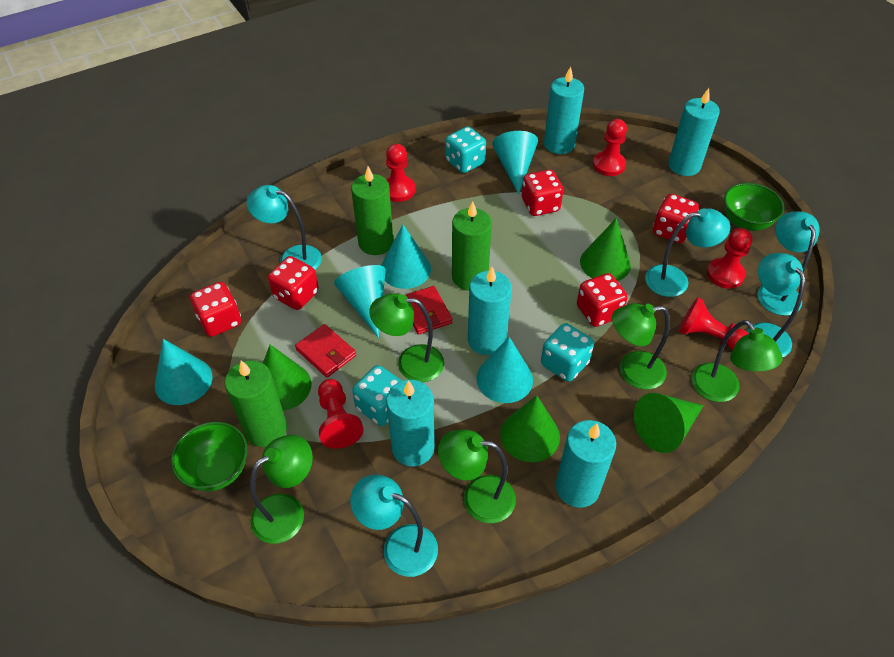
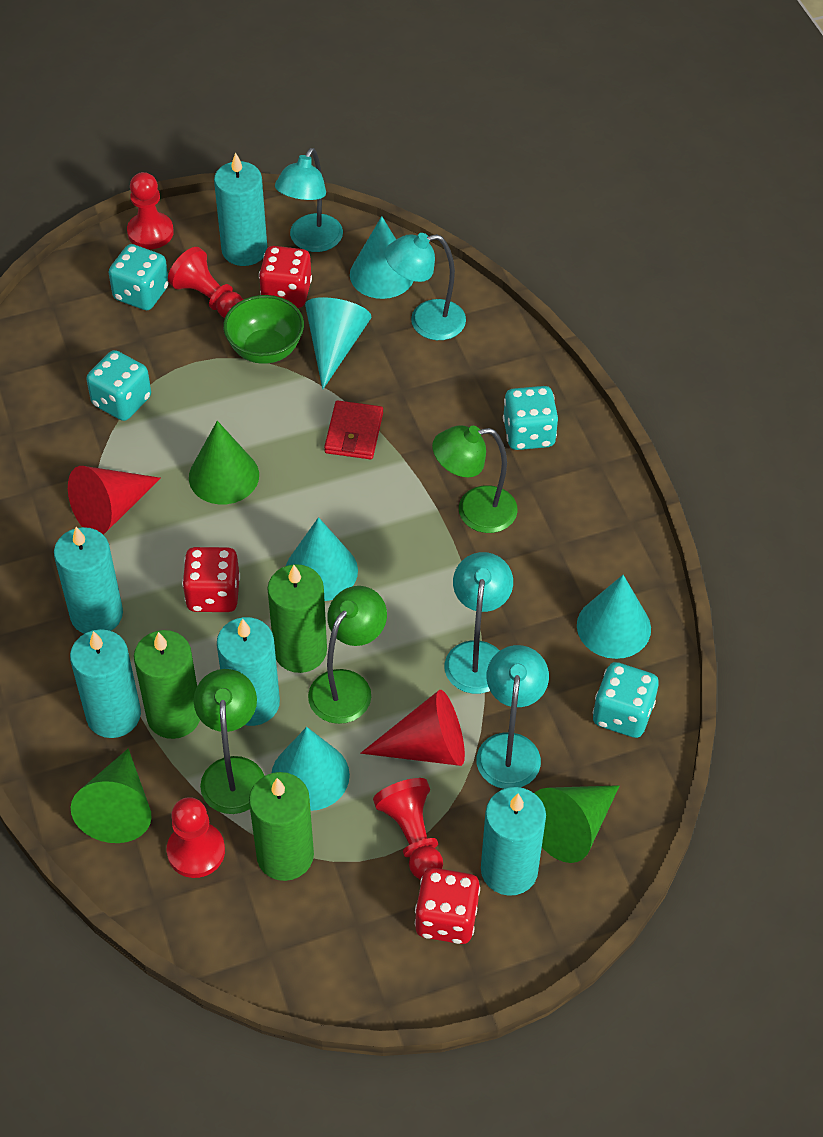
green bowl: [171,422,248,491] [724,183,784,231] = 2 -> [223,295,304,364] = 1
green cone: [263,345,312,411] [500,395,560,462] [580,218,631,281] [634,393,704,453] = 4 -> [71,749,152,843] [189,421,259,505] [534,785,619,863] = 3
green lamp: [250,435,313,544] [369,293,444,382] [438,429,516,523] [612,303,670,390] [691,320,783,402] = 5 -> [194,669,264,814] [308,586,387,724] [432,425,518,533] = 3
red cone: none = 0 -> [68,466,161,534] [360,690,465,766] = 2
red dice: [190,282,241,337] [268,256,319,310] [522,170,563,216] [577,273,628,327] [653,194,699,243] = 5 -> [182,547,240,612] [259,246,312,308] [415,868,480,944] = 3
red pawn: [318,379,363,449] [386,144,416,202] [593,119,627,176] [678,297,749,350] [707,228,753,289] = 5 -> [127,172,174,249] [167,797,225,878] [168,247,243,318] [373,778,443,880] = 4
red wallet: [295,324,356,378] [405,286,452,335] = 2 -> [324,400,383,459] = 1
turquoise dice: [352,365,402,426] [446,127,486,173] [541,323,594,382] = 3 -> [86,350,151,421] [108,244,169,310] [503,386,558,450] [593,662,659,738] = 4
turquoise lamp: [246,185,322,270] [350,475,438,577] [645,208,730,297] [747,253,805,357] [757,211,820,316] = 5 -> [275,148,343,252] [385,233,466,340] [445,552,513,694] [476,645,549,789] = 4

